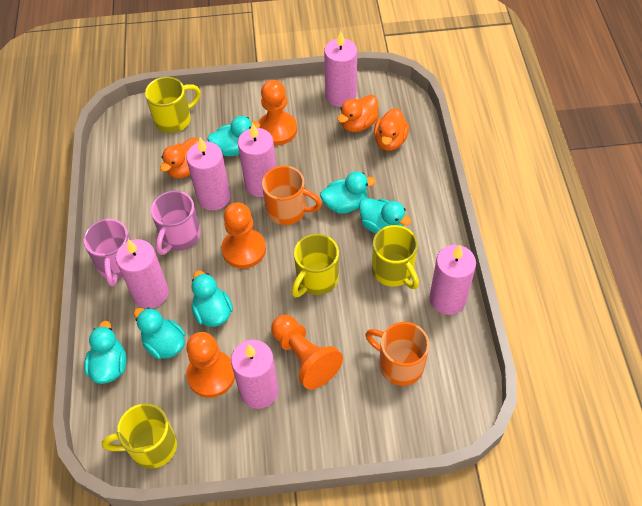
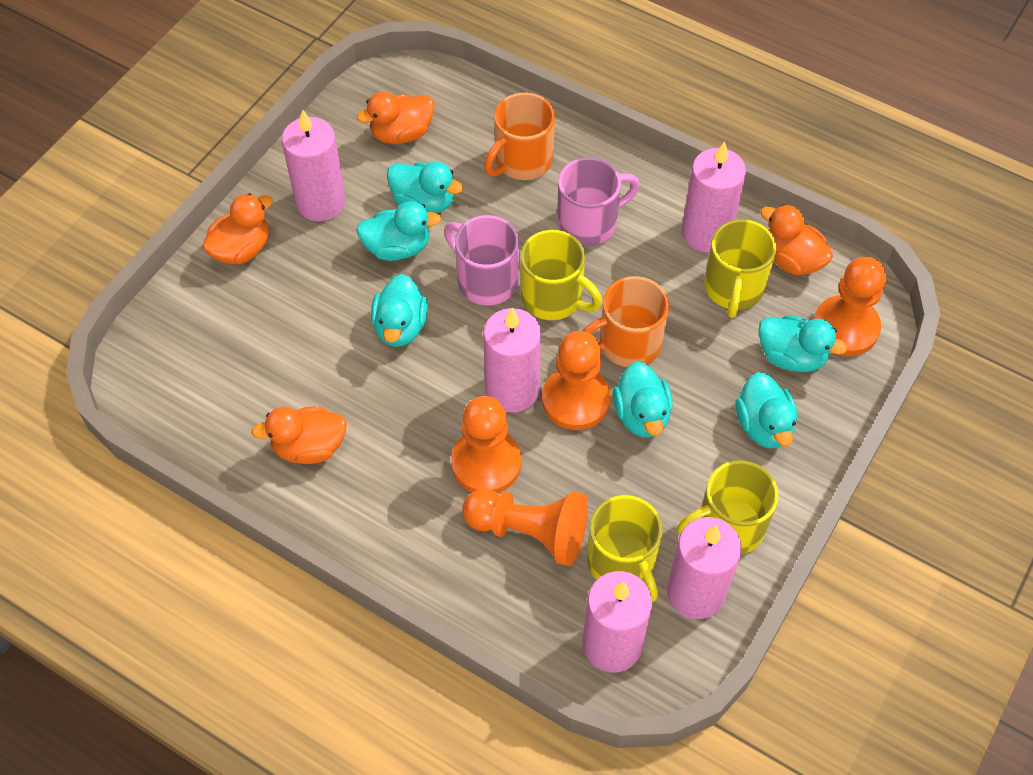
orange duck: [160,138,199,178] [337,95,379,132] [374,108,409,151] = 3 -> [202,193,273,264] [251,407,347,464] [357,92,434,144] [760,204,833,275] = 4
pink candle: [116,239,169,309] [186,138,231,211] [231,340,279,409] [238,123,276,197] [324,31,357,107] [429,245,476,315] = 6 -> [282,110,346,221] [483,308,541,412] [583,571,652,672] [667,517,742,619] [681,142,746,253] = 5

